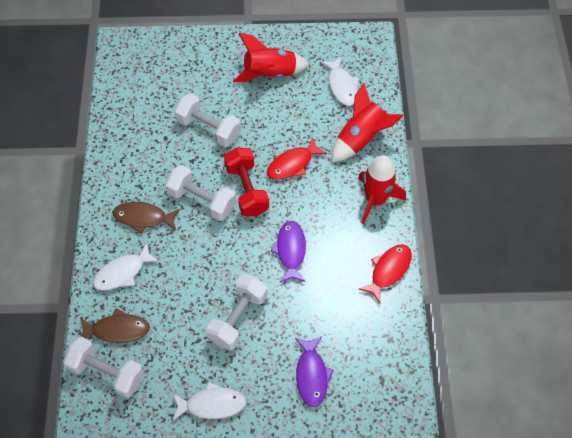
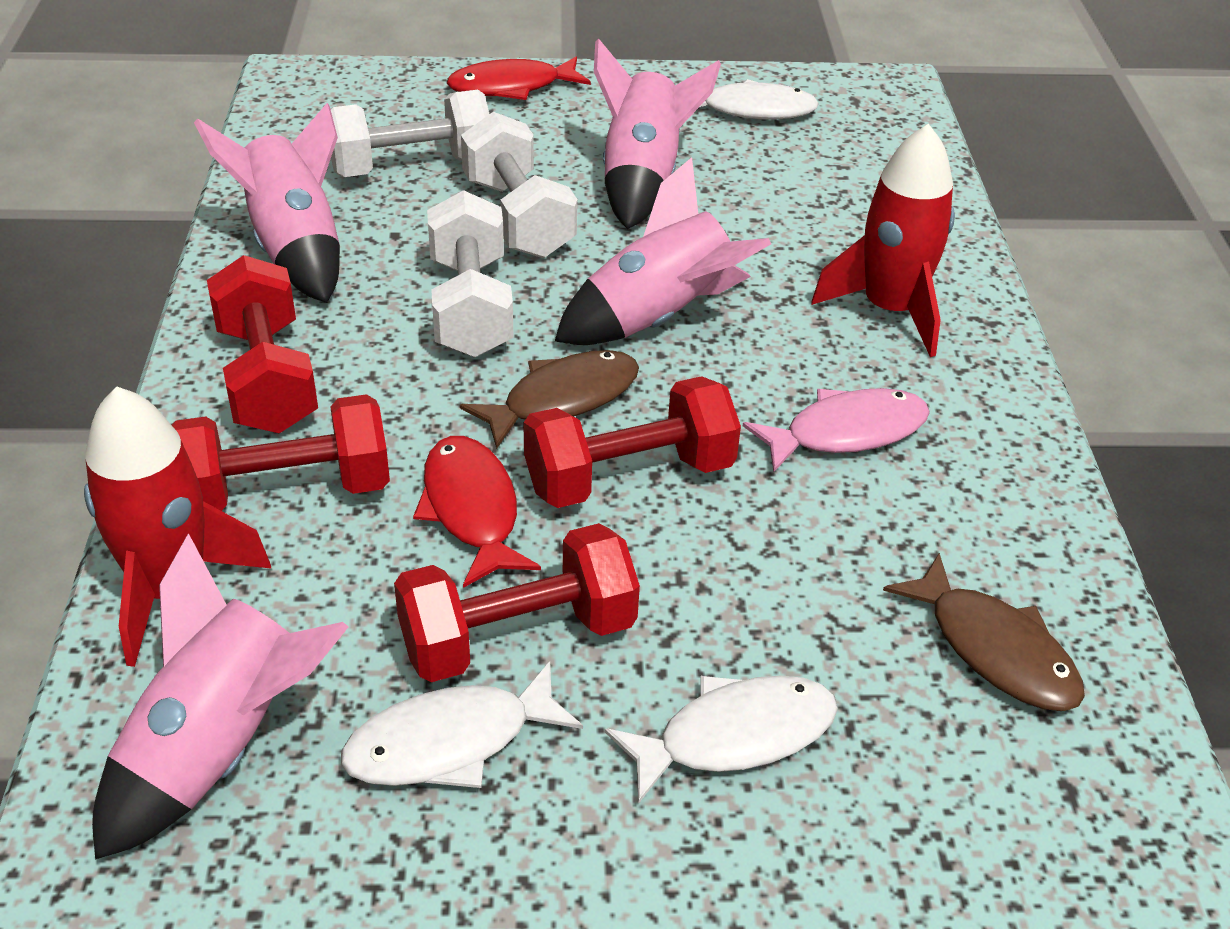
pink fish: none = 0 -> [743,388,930,473] = 1
pink rocket: none = 0 -> [92,533,348,860] [194,103,340,303] [555,157,771,345] [594,38,721,229] = 4
purple fish: [271,221,306,282] [295,336,334,407] = 2 -> none = 0
red dumbbell: [224,147,269,216] = 1 -> [172,394,390,511] [207,255,318,433] [394,523,640,682] [523,376,741,508] = 4
red rocket: [233,33,309,83] [332,83,403,162] [358,155,406,224] = 3 -> [84,386,272,667] [812,124,955,357] = 2
white dumbbell: [63,337,144,398] [165,165,236,221] [174,93,241,147] [206,274,268,350] = 4 -> [330,90,489,177] [427,190,514,357] [461,112,577,258] = 3

